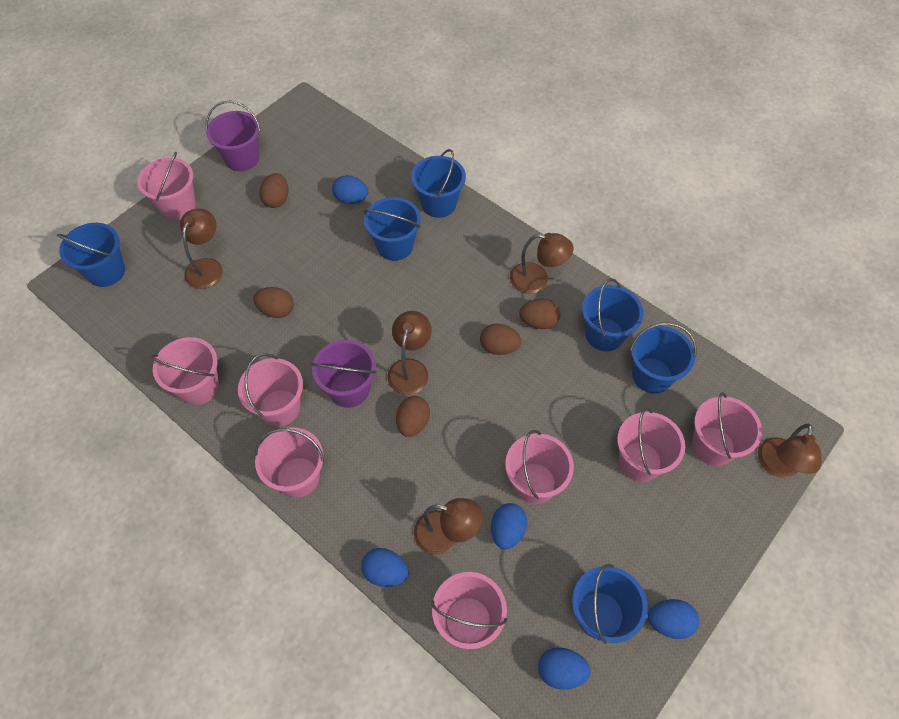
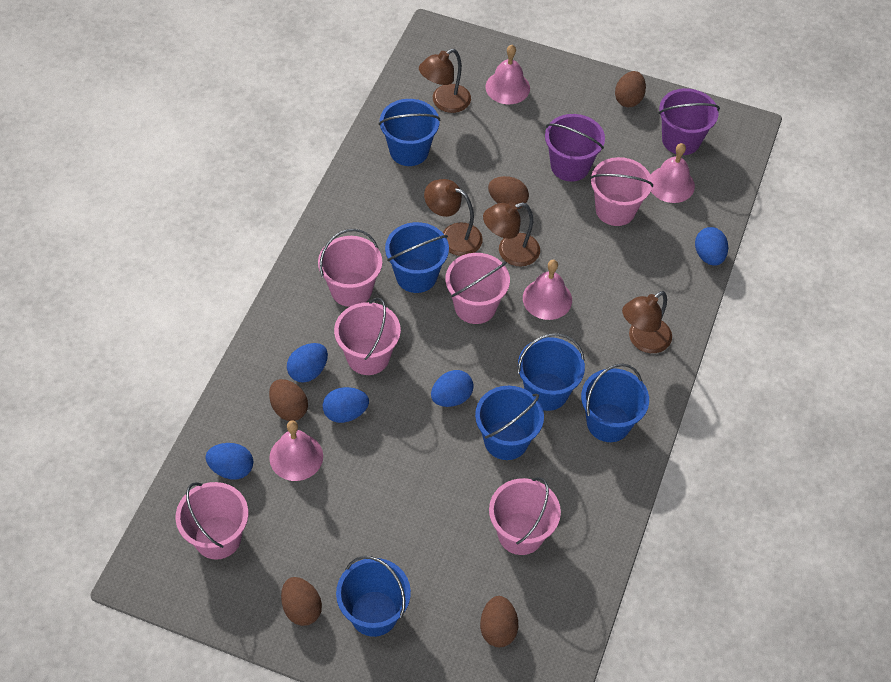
brown lamp: [180,208,223,289] [387,311,432,395] [414,498,483,555] [510,233,574,294] [758,424,822,478] = 5 -> [419,49,471,113] [424,179,483,256] [483,202,540,267] [622,291,672,353] = 4
pink bell: none = 0 -> [269,420,323,481] [485,45,530,104] [523,260,572,320] [651,143,695,203] = 4
pink bucket: [137,152,196,220] [151,337,219,405] [238,353,303,427] [255,428,324,498] [431,572,508,649] [505,430,574,504] [617,408,685,482] [692,392,762,466] = 8 -> [176,482,248,560] [318,229,382,307] [334,297,401,375] [445,253,510,324] [489,477,561,555] [590,157,653,226] = 6

